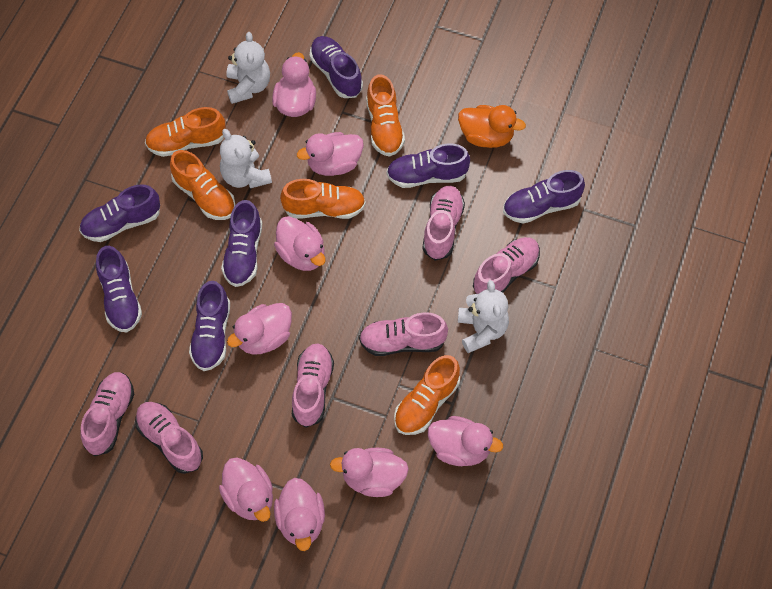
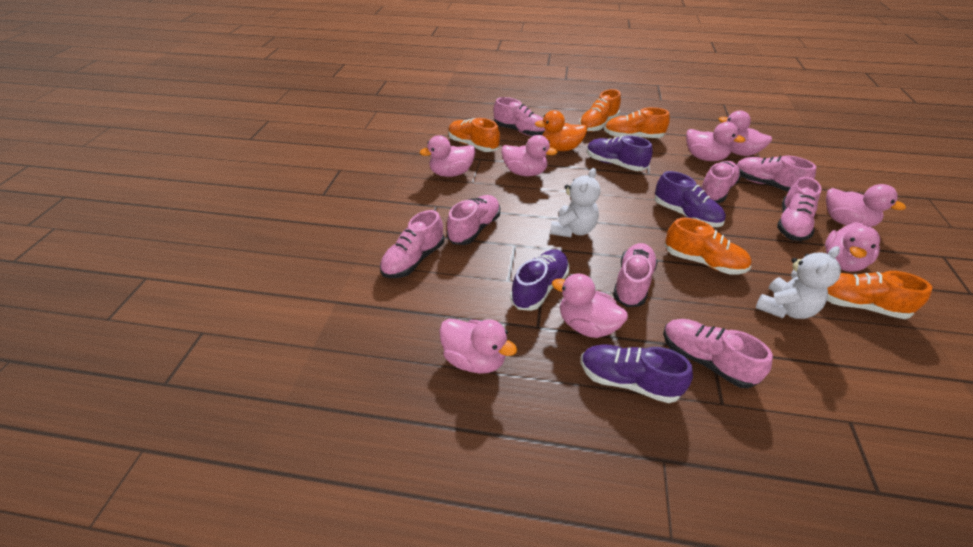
pink shoe: [81,372,134,456] [135,402,203,474] [292,344,334,428] [359,312,448,356] [422,186,465,261] [473,237,540,294] = 6 -> [380,210,444,278] [447,195,500,245] [493,97,545,136] [613,243,658,307] [663,319,773,388] [701,161,741,203] [737,156,816,192] [777,177,822,241] = 8
purple shoe: [79,184,160,242] [96,246,142,333] [189,281,230,371] [221,200,262,287] [310,36,363,98] [386,144,470,188] [503,170,585,224] = 7 -> [510,250,569,311] [581,344,693,403] [587,135,653,171] [655,171,726,227] = 4
white teddy bear: [220,129,272,188] [226,32,270,104] [458,280,509,353] = 3 -> [550,168,600,237] [756,246,841,319] = 2

